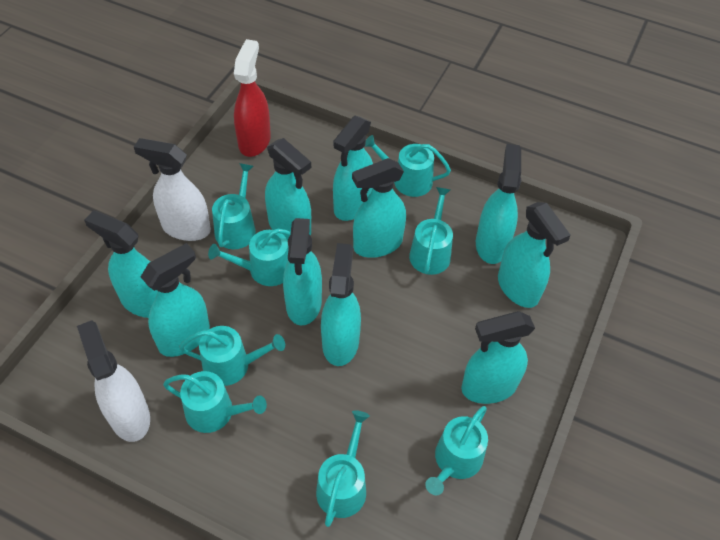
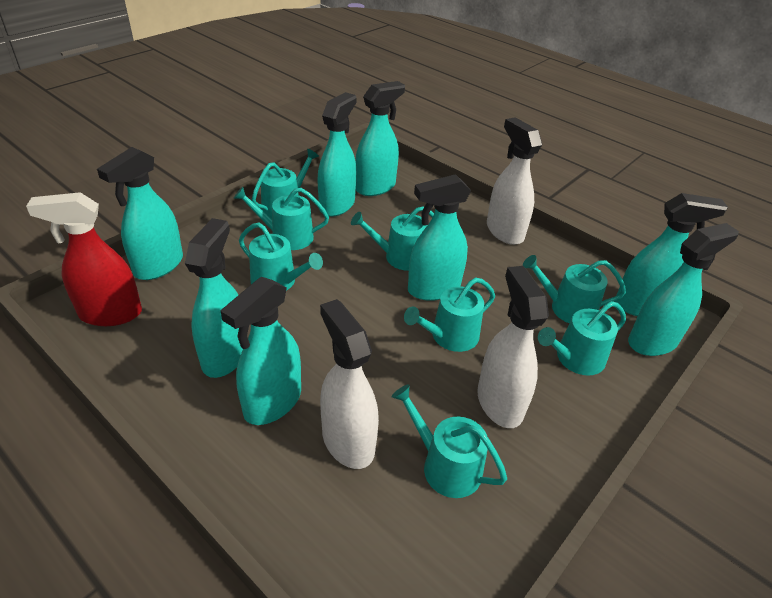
turquoise spray bottle: [84,211,157,318] [141,243,210,357] [265,138,311,241] [283,218,322,325] [321,243,361,366] [333,116,373,221] [352,158,406,258] [461,311,535,404] [476,144,521,264] [498,202,571,308] = 10 -> [97,147,183,280] [185,218,243,378] [221,277,301,425] [317,92,357,217] [355,81,405,196] [408,174,471,301] [615,193,728,316] [628,223,739,356] = 8
white spray bottle: [77,320,150,442] [134,138,211,241] = 2 -> [320,299,379,469] [477,266,549,428] [487,117,542,245] = 3

